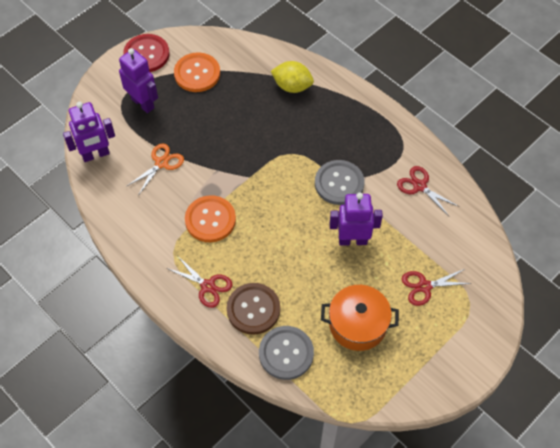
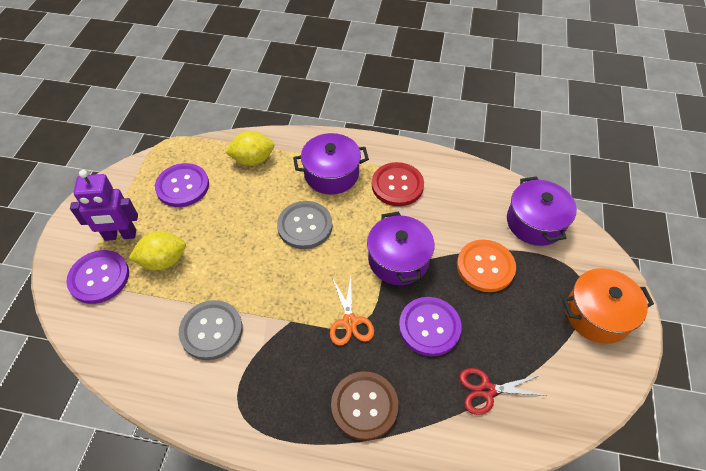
orange button: [174,53,220,92] [185,195,236,242] = 2 -> [457,240,516,292] = 1
purple button: none = 0 -> [66,250,129,304] [155,163,209,207] [399,297,462,356] = 3
purple pot: none = 0 -> [293,133,369,195] [367,211,434,285] [507,176,577,246] = 3
purple robot: [63,102,115,162] [119,48,158,113] [330,193,383,246] = 3 -> [70,170,138,241] = 1
red scissors: [167,256,233,308] [397,166,459,216] [402,269,472,306] = 3 -> [459,368,547,415] = 1
yellow lemon: [271,61,314,93] = 1 -> [129,231,186,270] [225,131,274,166] = 2

